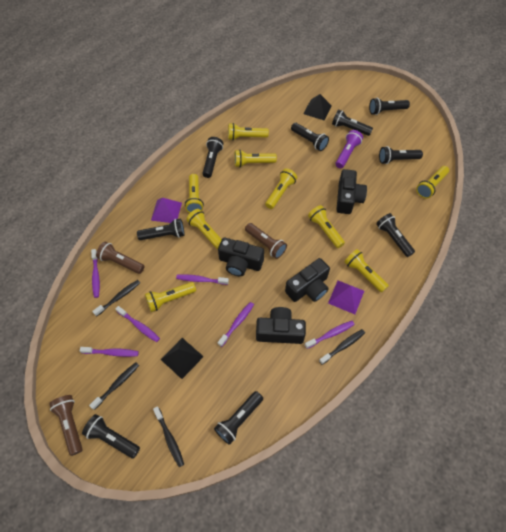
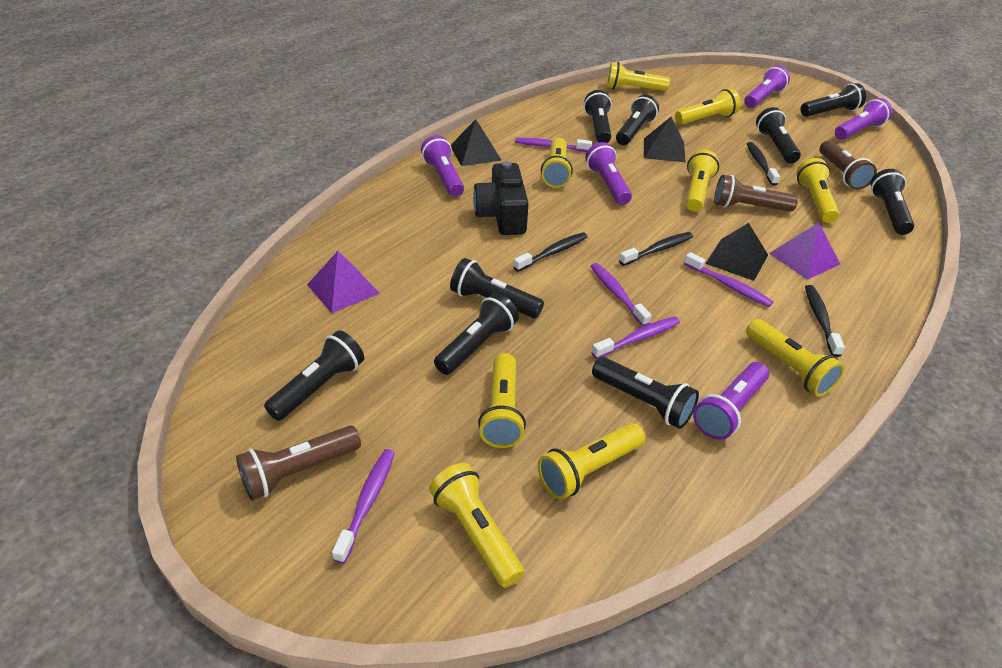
black camera: [218,238,264,276] [256,307,306,344] [285,258,330,302] [336,169,367,214] = 4 -> [473,161,529,235] = 1
black pyramid: [160,338,204,379] [303,94,332,121] = 2 -> [451,119,502,166] [644,117,685,162] [705,223,768,281] = 3
purple flashlight: [336,130,363,168] = 1 -> [421,135,464,197] [585,142,632,205] [693,362,769,440] [744,66,790,108] [835,98,892,140] = 5
purple toothbrush: [80,347,139,357] [91,249,100,298] [115,306,160,342] [176,274,229,285] [218,302,254,347] [305,321,355,349] = 6 -> [332,449,395,564] [515,138,592,152] [591,263,652,327] [591,317,680,359] [684,252,773,307] = 5

